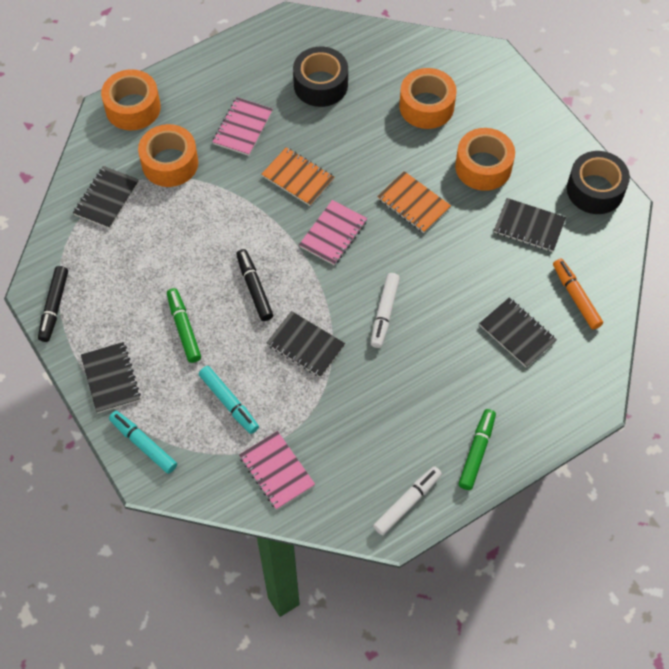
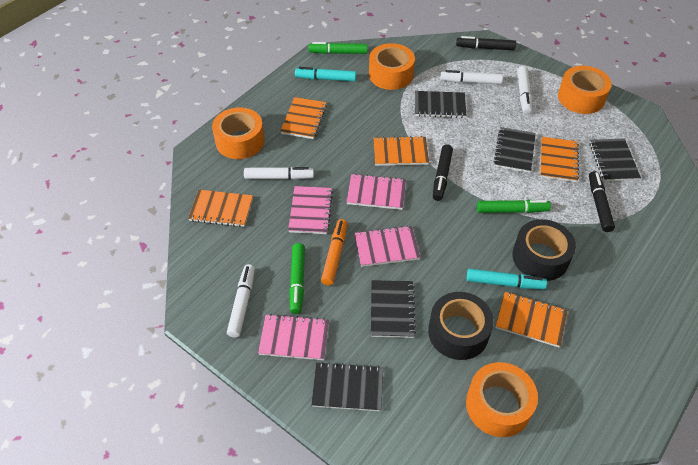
black marker: [38,266,68,342] [236,249,273,321] = 2 -> [433,145,453,201] [456,36,516,50] [589,171,615,232] = 3
green marker: [167,288,201,363] [458,409,496,490] = 2 -> [289,243,305,314] [308,42,368,54] [477,200,551,213] = 3
orange notebook: [262,147,334,206] [377,171,451,233] = 2 -> [188,190,253,227] [280,97,327,139] [373,136,429,166] [495,292,568,347] [540,137,579,182] = 5
pink notebook: [212,97,273,156] [239,431,315,510] [299,200,367,265] = 3 -> [258,314,329,360] [288,186,333,234] [347,174,406,210] [355,225,420,267] = 4
white marker: [371,273,400,348] [373,466,442,535] = 2 -> [227,264,255,338] [244,167,314,180] [440,70,503,85] [517,66,532,114] = 4

